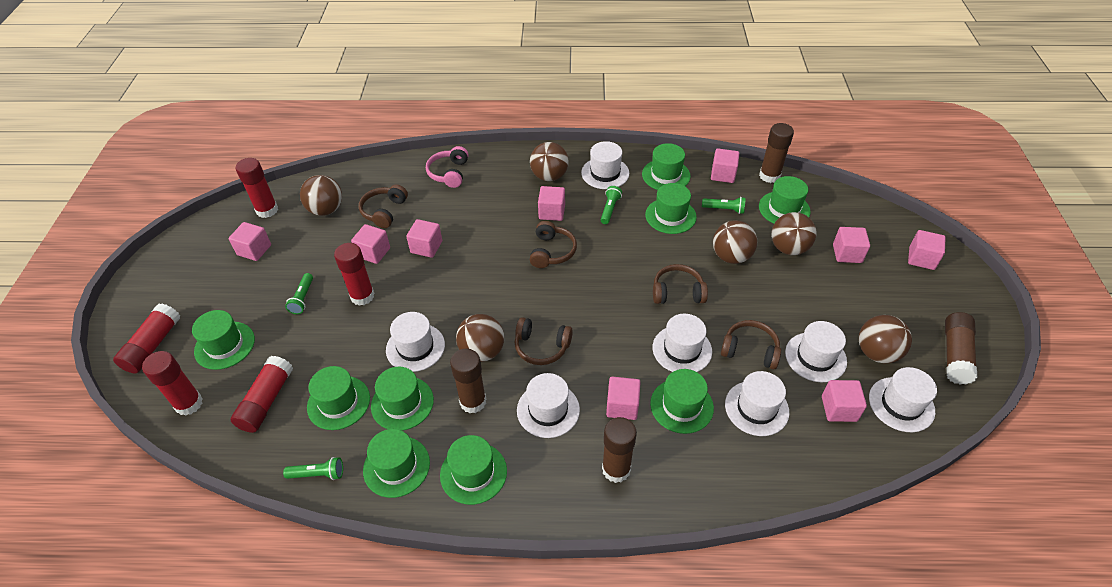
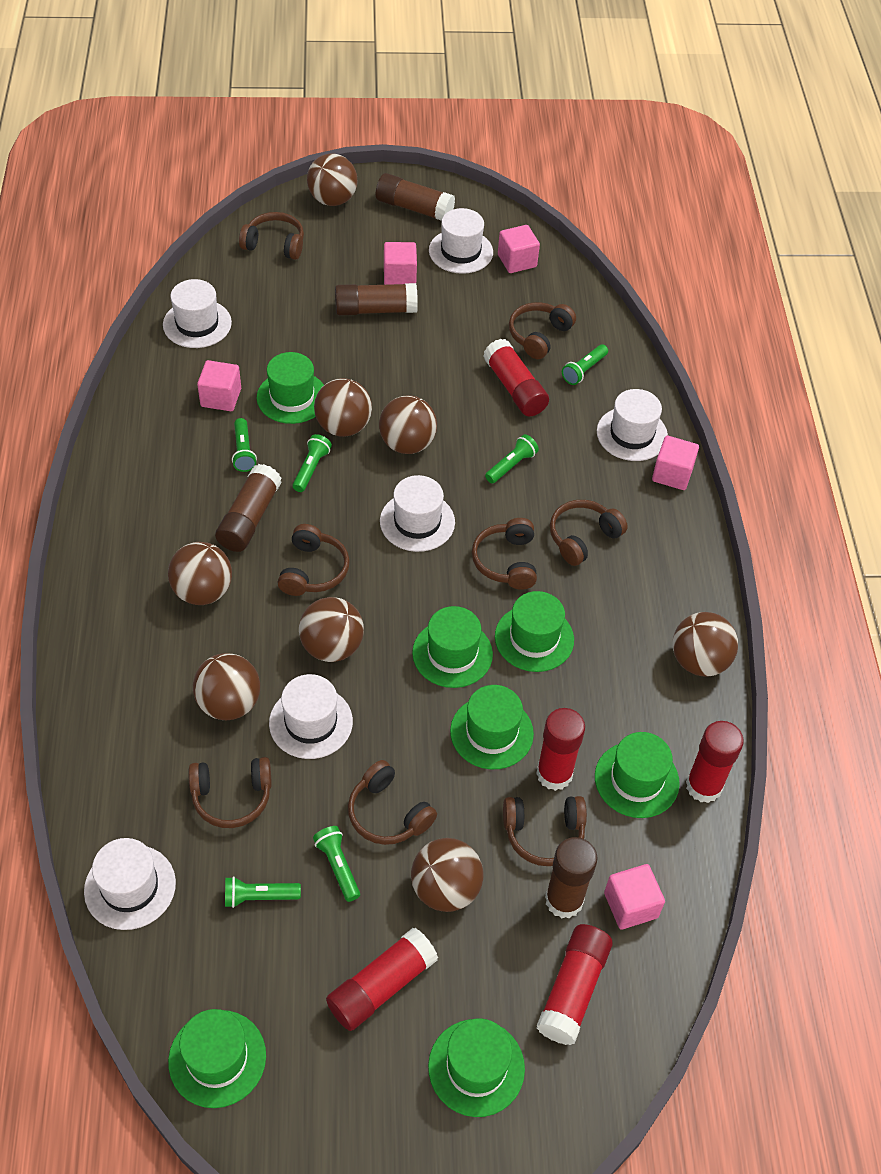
brown ball: [300,175,342,216] [456,314,504,362] [530,142,569,181] [713,220,757,264] [771,212,817,255] [859,315,912,363] = 6 -> [168,542,232,605] [193,653,260,720] [299,597,364,662] [307,153,358,206] [314,378,372,437] [379,396,437,454] [411,838,483,912] [673,612,738,676] = 8
brown headphones: [359,184,408,228] [515,317,573,365] [530,221,577,268] [653,264,708,304] [721,320,781,370] = 5 -> [188,757,272,828] [239,212,304,260] [278,524,350,596] [348,760,437,845] [472,518,537,590] [503,796,587,866] [509,302,576,359] [550,500,628,566] = 8
green flashlight: [283,457,343,480] [285,273,313,314] [601,186,622,224] [702,197,746,214] = 4 -> [225,876,301,908] [232,418,257,472] [293,434,332,492] [313,826,360,902] [485,434,539,483] [562,344,608,385] = 6
green hat: [192,310,255,370] [307,366,370,430] [363,429,430,498] [371,367,434,431] [440,435,507,505] [642,143,691,190] [645,183,697,234] [650,369,714,434] [759,176,811,224] = 9 -> [168,1009,266,1108] [257,352,324,424] [412,606,493,688] [428,1018,525,1117] [450,685,534,769] [495,591,574,672] [595,732,680,818] = 7
pink cube: [229,222,271,261] [351,224,390,264] [406,219,442,258] [538,186,565,221] [606,377,640,420] [711,148,739,183] [822,380,867,422] [833,227,870,263] [908,230,946,270] = 9 -> [197,360,241,411] [384,242,417,285] [498,225,540,273] [604,864,665,930] [652,436,699,490] = 5
pink headphones: [426,146,469,188] = 1 -> none = 0
white hat: [386,312,445,372] [517,373,580,438] [581,141,629,189] [653,314,712,372] [725,371,789,436] [785,321,847,382] [869,367,937,432] = 7 -> [84,838,176,930] [163,279,232,348] [269,674,353,759] [380,475,455,552] [429,208,493,274] [597,389,668,461] = 6

